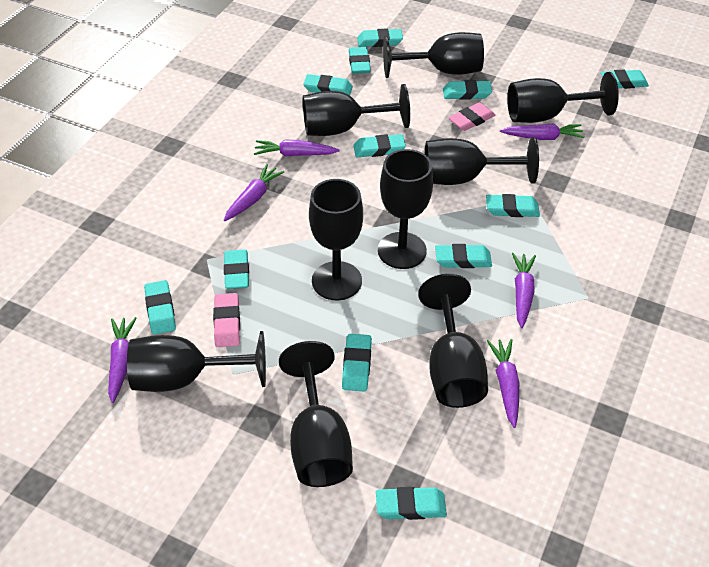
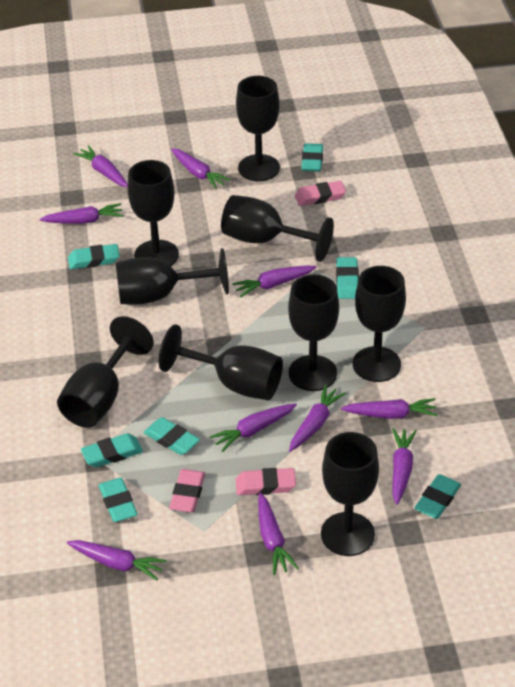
pink eraser: [213,293,240,347] [448,102,495,131] = 2 -> [169,469,205,512] [236,468,296,495] [295,181,346,206] = 3
purple carrot: [108,317,137,403] [224,164,284,221] [254,140,339,156] [487,339,519,428] [500,124,584,140] [512,253,536,328] = 6 -> [40,203,123,224] [67,540,167,581] [73,145,128,187] [171,148,231,189] [210,403,297,452] [232,266,316,297] [258,493,299,575] [289,385,346,452] [341,398,438,419] [392,428,417,505] = 10
turquoise eraser: [144,280,176,335] [224,249,249,289] [303,74,353,95] [342,334,372,392] [349,47,371,74] [353,134,406,157] [357,28,403,47] [376,487,447,520] [435,244,492,268] [443,80,492,100] [486,194,540,217] [601,70,649,89] = 12 -> [68,244,120,269] [81,433,143,467] [99,477,138,522] [144,417,200,455] [301,143,323,172] [336,257,359,299] [414,474,461,519] = 7

